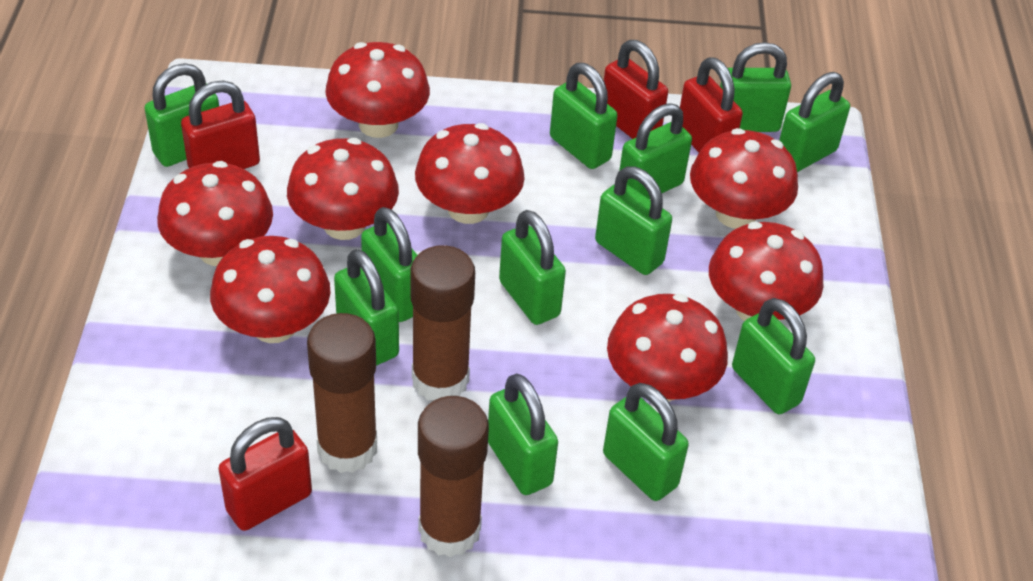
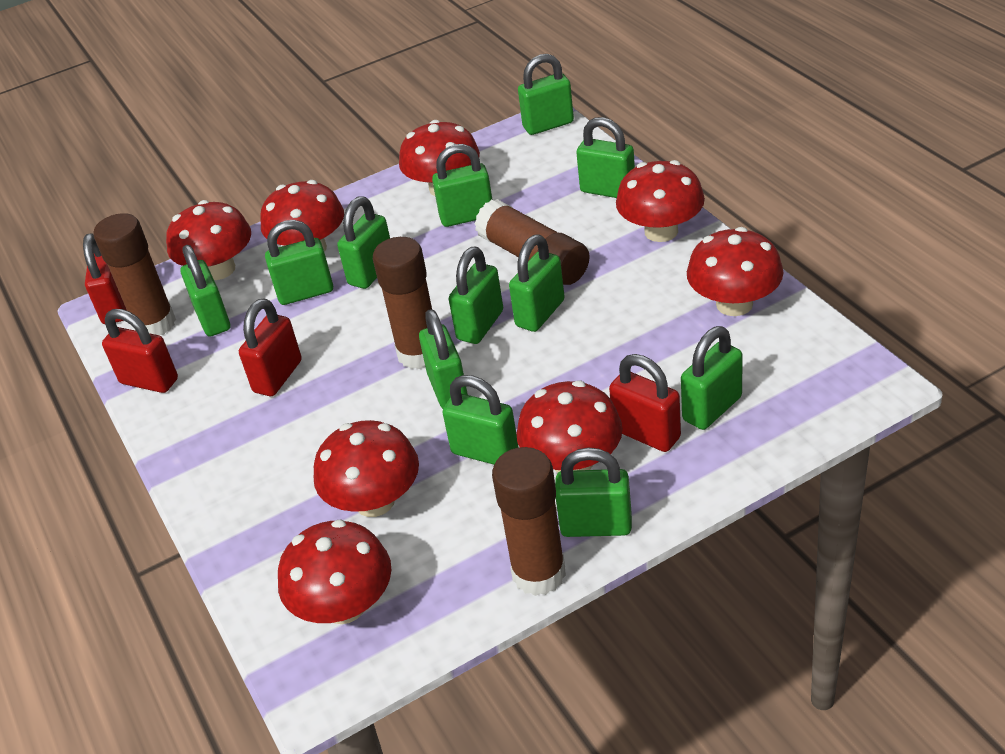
brown glue stick: [307,313,377,473] [410,245,475,400] [418,396,489,557] = 3 -> [93,213,176,335] [373,237,432,369] [474,199,590,285] [492,447,566,596] = 4

